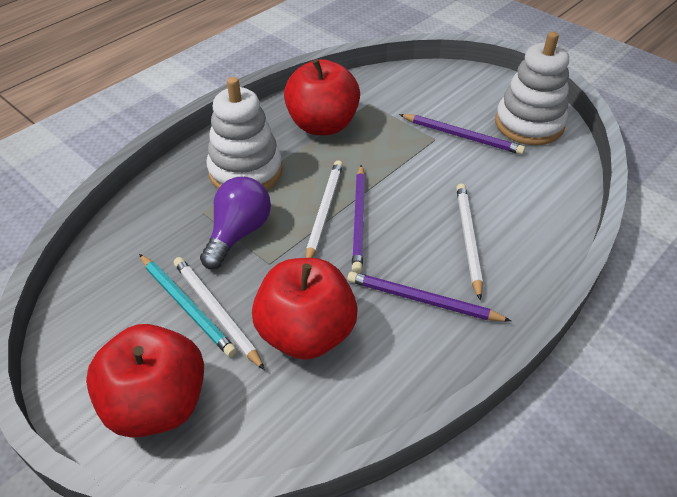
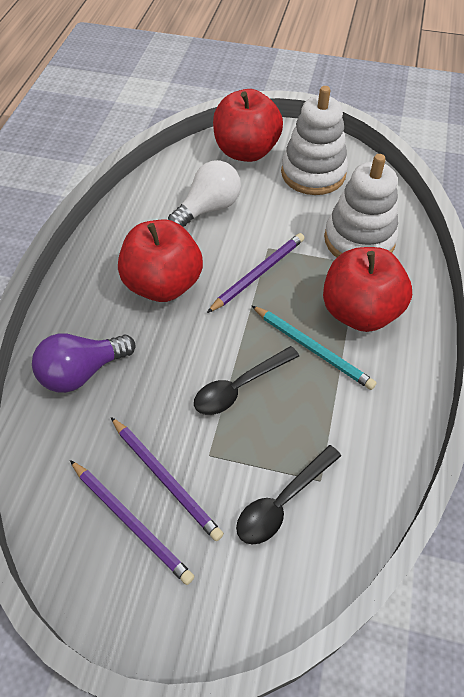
black spoon: none = 0 -> [194,346,299,415] [236,445,341,545] = 2
white light bulb: none = 0 -> [168,160,241,227] = 1
white pencil: [174,257,265,370] [306,160,343,258] [456,183,483,300] = 3 -> none = 0

